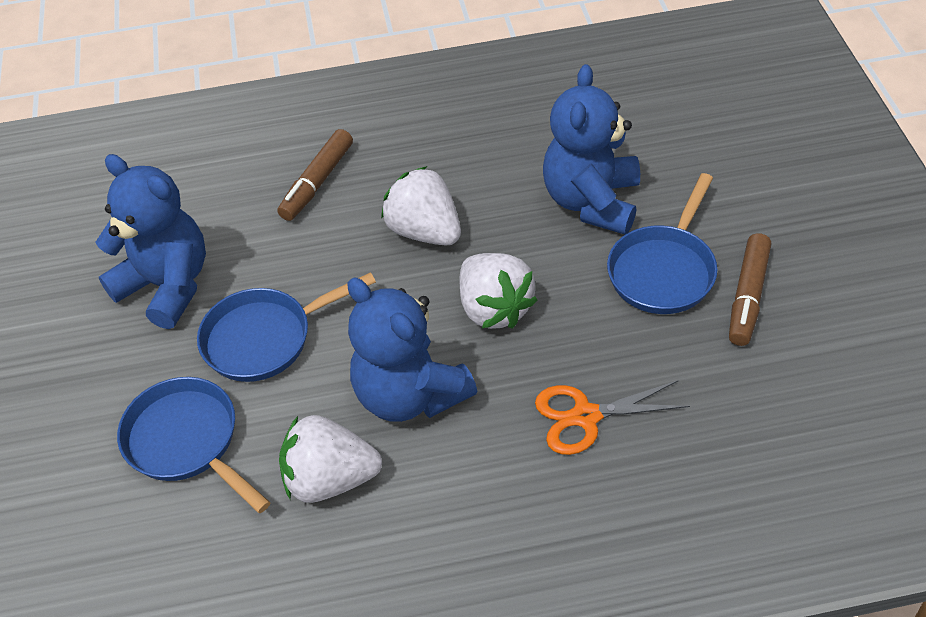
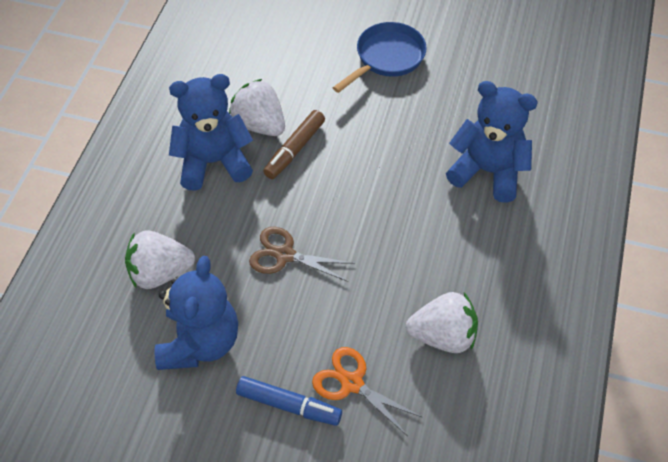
blue marker: none = 0 -> [236,376,342,426] = 1
blue pan: [117,377,271,513] [197,272,376,382] [607,173,718,314] = 3 -> [333,22,427,93] = 1
brown marker: [277,129,353,221] [729,233,771,346] = 2 -> [263,110,325,179] = 1
brown scissors: none = 0 -> [249,227,355,282] = 1

